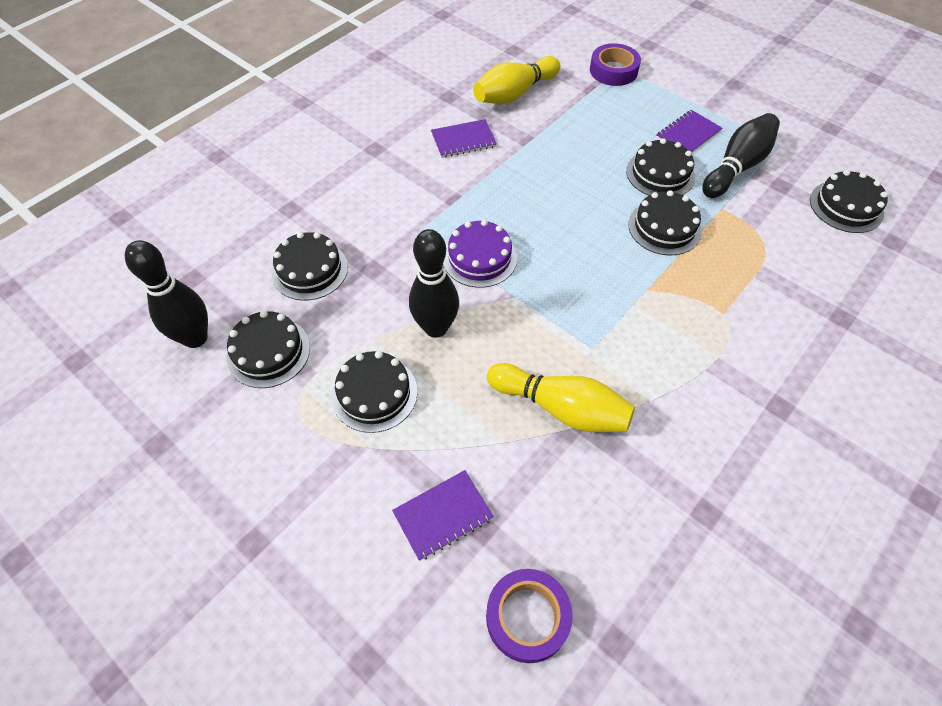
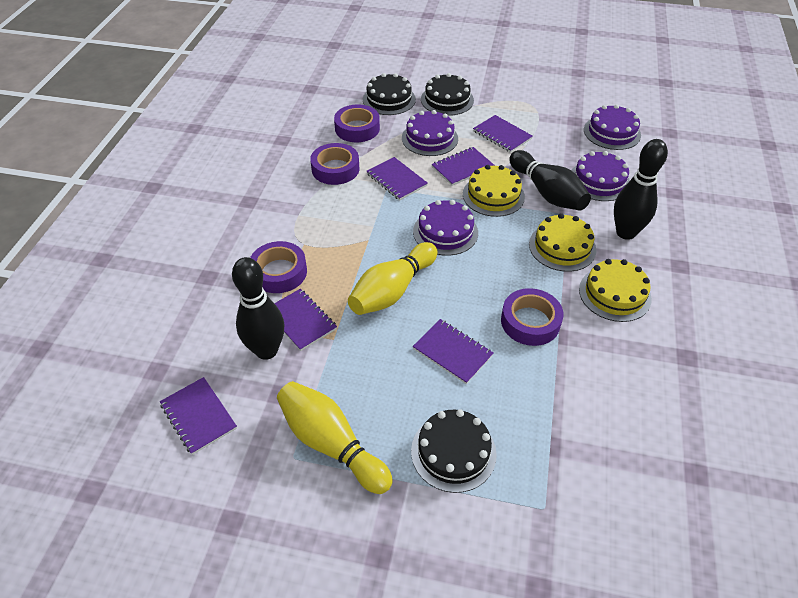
black cake: [226,311,310,388] [271,232,348,300] [331,351,417,433] [626,138,695,195] [628,190,702,256] [810,170,888,233] = 6 -> [363,73,416,115] [411,409,497,493] [421,73,474,116] = 3
purple cake: [443,220,517,288] = 1 -> [402,110,458,156] [413,200,478,256] [571,151,630,201] [584,104,641,150] = 4
purple notebook: [392,470,494,561] [431,119,497,158] [656,110,722,153] = 3 -> [160,377,237,455] [274,289,337,351] [367,157,428,201] [413,319,494,384] [431,147,495,186] [473,115,533,153] = 6
purple tape: [486,569,573,663] [590,43,641,86] = 2 -> [250,241,307,293] [310,143,359,185] [334,104,380,142] [501,288,563,346] = 4
yellow cake: none = 0 -> [463,165,525,217] [529,213,596,272] [579,259,652,322] = 3

